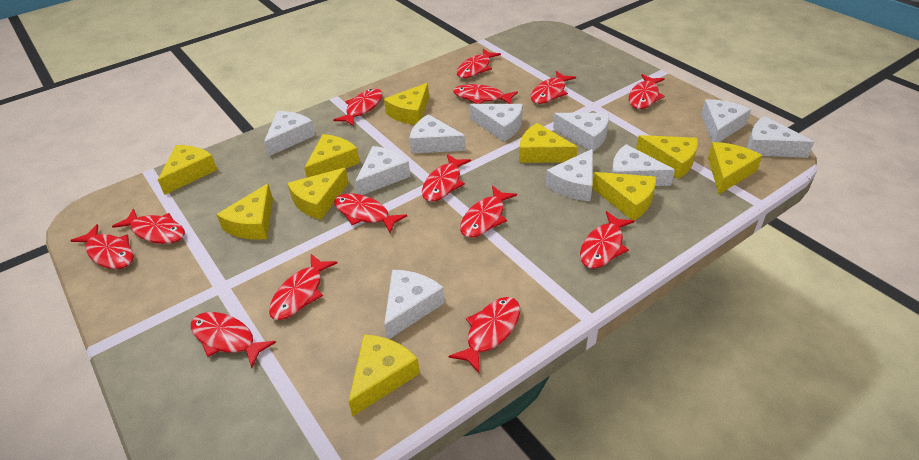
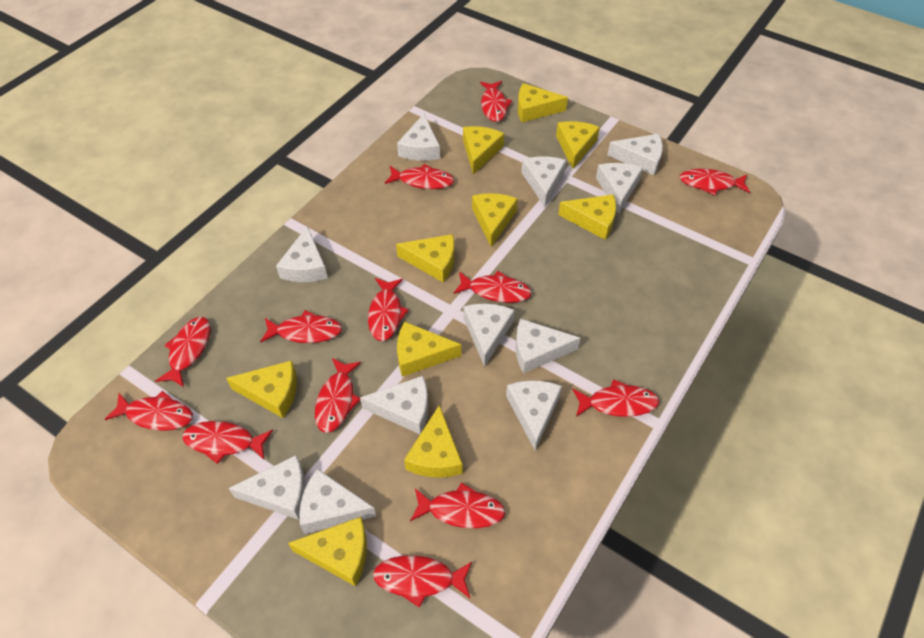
red fish: [70,224,134,269] [112,209,185,244] [191,312,276,368] [269,254,338,320] [333,89,383,126] [334,193,407,233] [422,154,471,202] [448,297,520,373] [453,84,518,104] [456,49,501,78] [460,186,517,238] [530,71,576,104] [580,211,634,269] [629,74,665,109] = 14 -> [105,390,193,431] [155,317,210,387] [182,421,273,464] [260,310,342,343] [315,358,361,433] [368,278,409,341] [373,555,472,608] [385,164,454,189] [410,482,505,528] [453,271,532,303] [480,81,512,122] [572,379,659,417] [680,168,750,195] = 13
white cheese: [264,111,315,157] [355,146,410,195] [384,270,445,339] [409,114,466,154] [470,104,523,142] [546,149,593,201] [553,113,609,151] [612,144,675,186] [701,99,751,142] [747,116,814,158] = 10 -> [229,455,306,520] [276,226,328,282] [299,469,376,534] [360,376,428,434] [397,114,440,161] [464,304,515,367] [506,380,562,450] [515,319,580,373] [521,156,566,207] [596,163,643,214] [607,134,663,176] = 11

